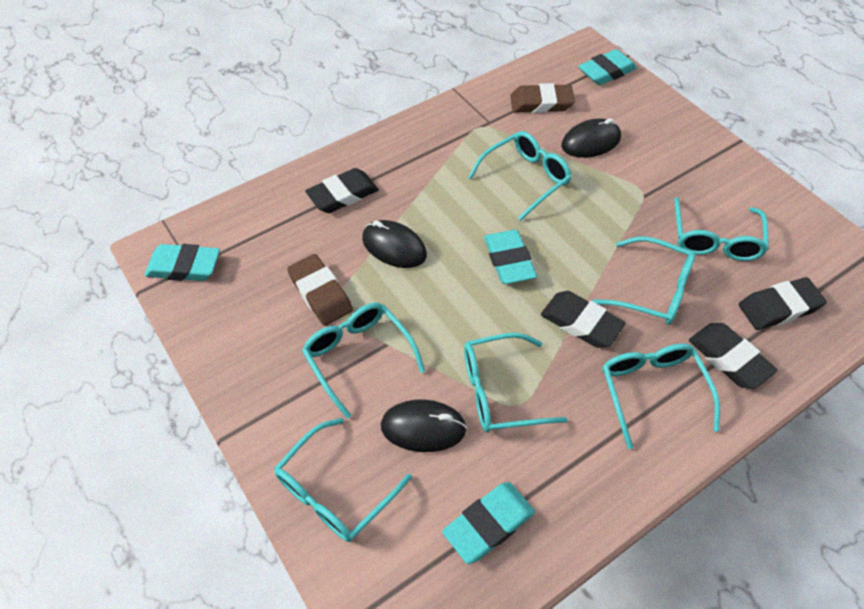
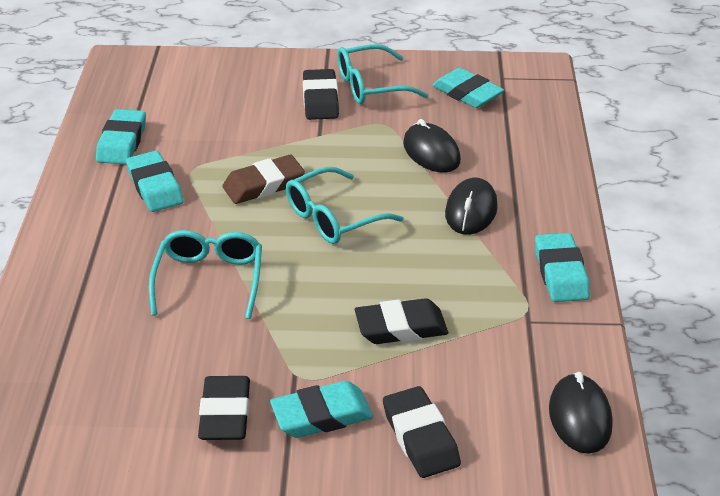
brown eraser: [287,254,353,326] [510,83,575,113] = 2 -> [222,155,305,204] = 1
turquoise eraser: [144,244,220,281] [442,482,535,564] [484,230,537,284] [578,49,637,85] = 4 -> [96,109,146,164] [126,151,184,212] [270,381,373,438] [432,68,504,108] [535,233,590,302] = 5
turquoise glasses: [274,418,412,542] [302,303,425,419] [464,333,567,432] [468,131,572,221] [593,237,695,325] [602,343,720,449] [674,197,769,261] = 7 -> [149,230,262,319] [286,167,404,244] [337,44,429,104] = 3

